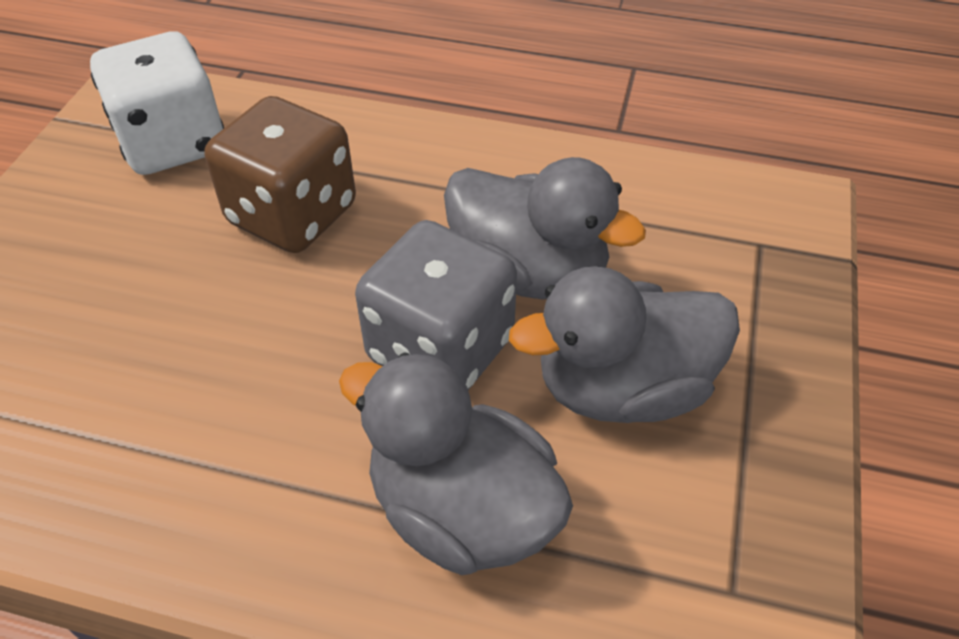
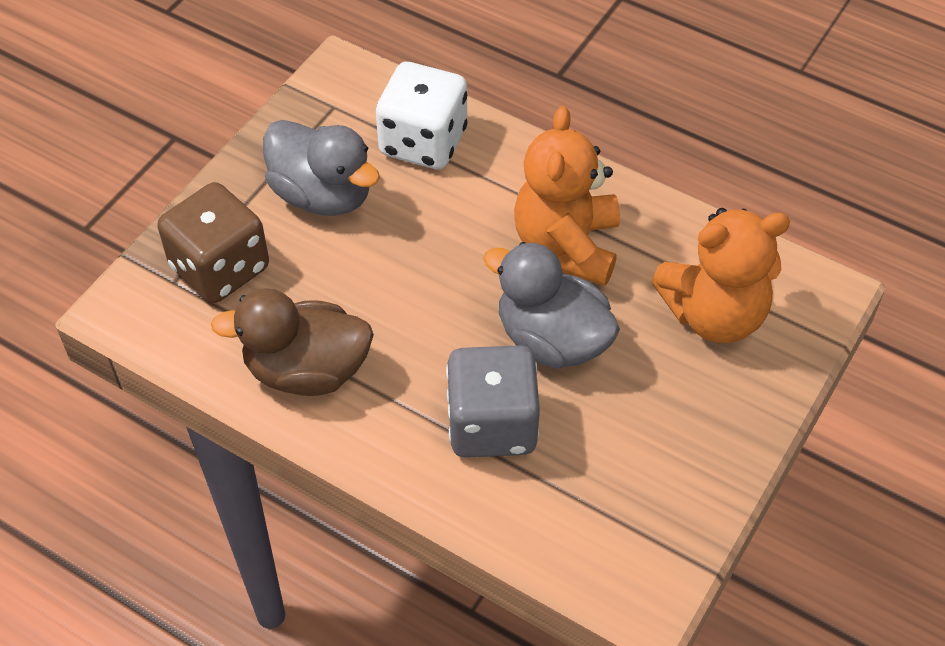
brown duck: none = 0 -> [211,288,374,396] = 1
grey duck: [339,352,573,575] [444,157,646,299] [509,266,740,423] = 3 -> [263,120,380,216] [483,242,620,369] = 2
orange teddy bear: none = 0 -> [514,106,620,286] [651,208,790,343] = 2

